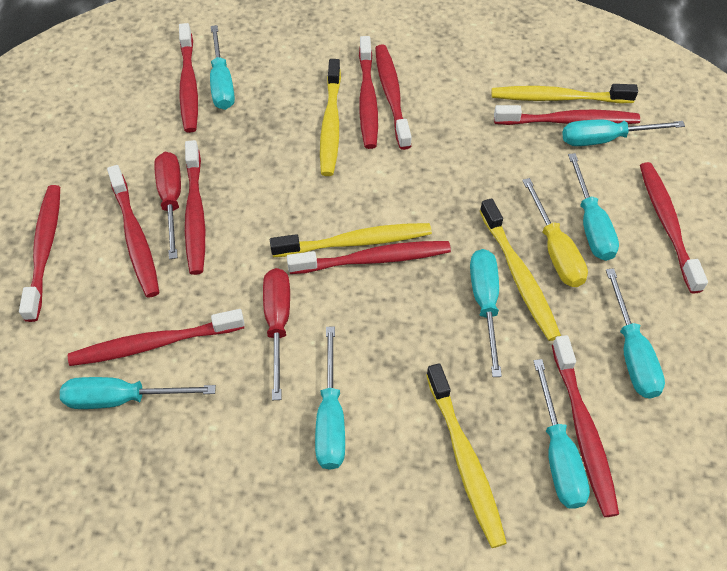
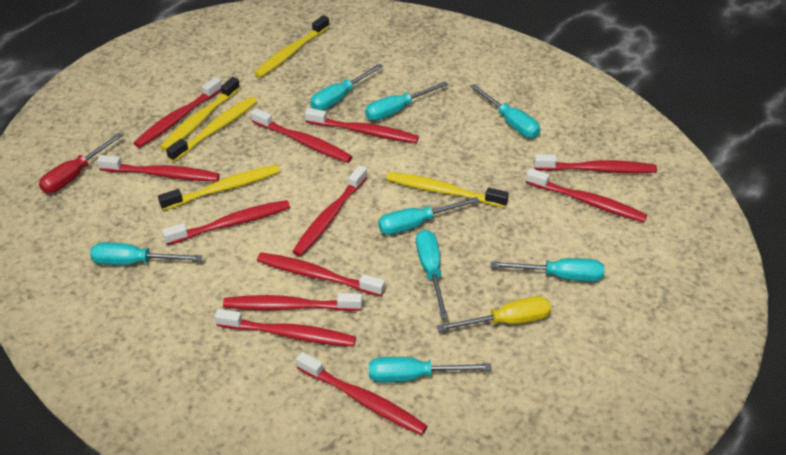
red screwdriver: [154,152,181,259] [263,268,290,400] = 2 -> [39,133,123,193] = 1
red toothbrush: [19,185,60,322] [68,309,245,366] [107,165,159,298] [179,23,198,133] [185,140,205,275] [287,241,451,274] [359,36,378,149] [375,44,412,150] [494,105,640,125] [552,335,619,517] [640,162,708,294] = 11 -> [97,155,220,181] [134,77,222,148] [162,200,290,245] [215,309,356,347] [223,293,362,311] [251,108,353,163] [257,253,385,296] [292,165,367,256] [296,352,427,436] [305,108,419,143] [526,168,647,222] [534,154,657,173] = 12

